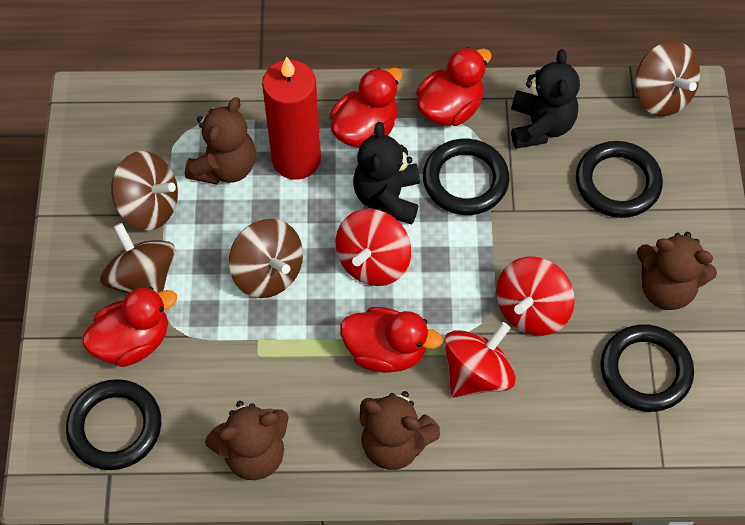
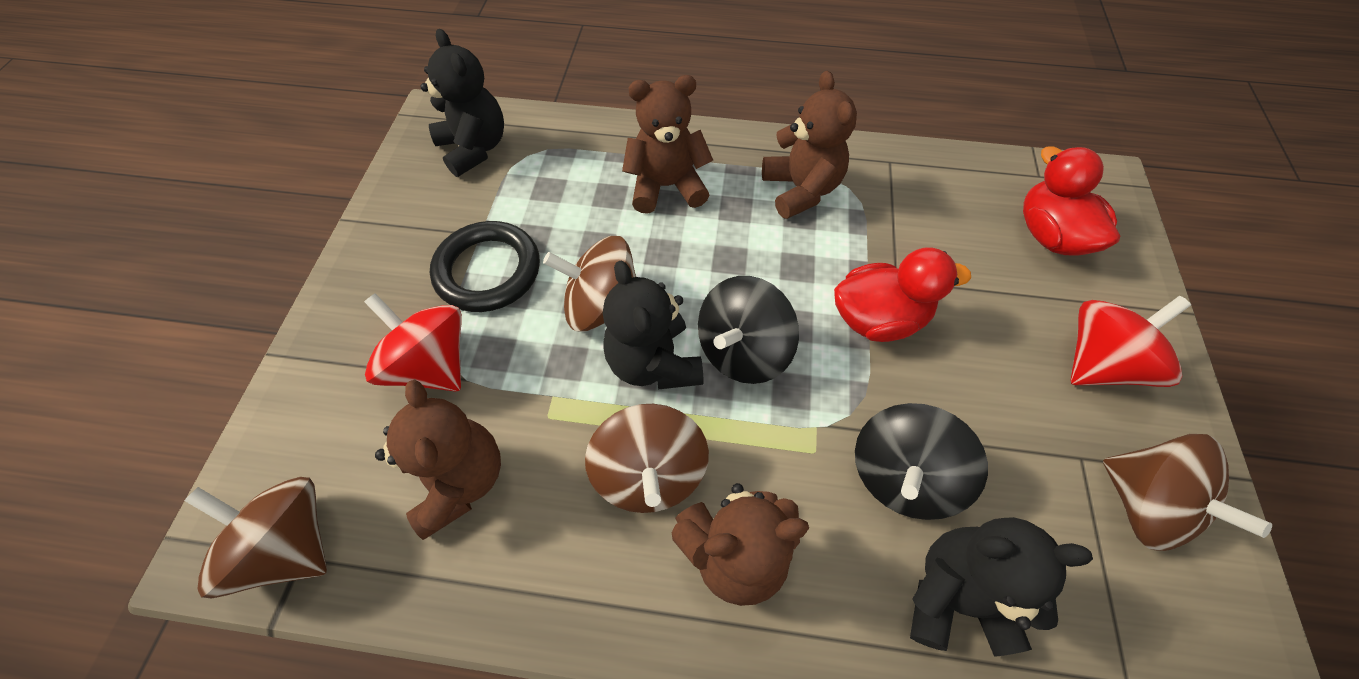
black ring: [66,379,161,470] [423,139,509,215] [576,141,663,218] [600,324,694,412] = 4 -> [430,221,540,312] = 1
black spinning top: none = 0 -> [698,276,799,384] [855,403,988,520] = 2
black teddy bear: [353,122,420,224] [511,49,580,149] = 2 -> [421,29,504,177] [603,261,703,389] [910,517,1093,657] = 3
red candle: [262,56,321,180] = 1 -> none = 0
red duck: [82,287,177,367] [330,67,403,148] [340,307,443,373] [416,47,492,126] = 4 -> [834,247,971,342] [1023,146,1120,256] = 2
red spinning top: [336,209,411,286] [444,322,516,398] [496,257,575,336] = 3 -> [364,293,462,392] [1071,296,1191,387] = 2

